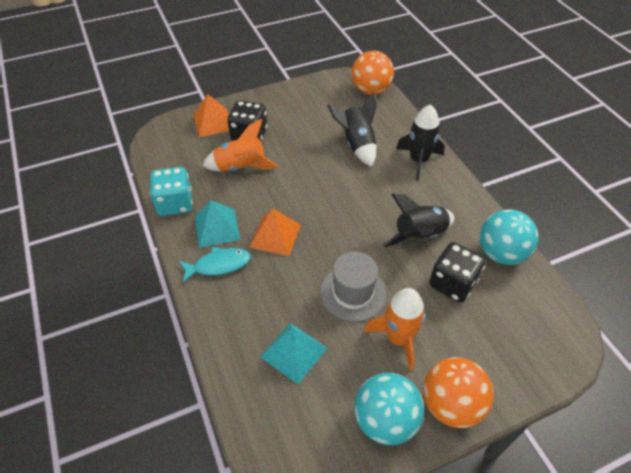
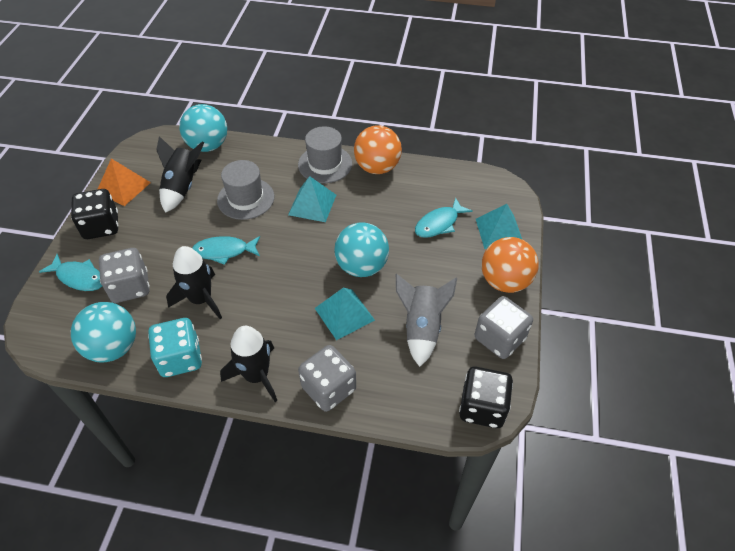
grey dice: none = 0 -> [99,248,150,303] [298,345,356,412] [475,296,533,359] = 3
grey hat: [320,252,386,322] = 1 -> [217,160,274,220] [298,126,352,183] = 2
grey rocket: none = 0 -> [396,274,457,367] = 1
orange pyramid: [193,94,229,137] [249,208,301,256] = 2 -> [97,158,151,206] = 1
orange rocket: [203,119,278,172] [364,288,425,371] = 2 -> none = 0
turquoise ball: [354,373,424,445] [480,209,539,265] = 2 -> [71,302,136,363] [179,104,227,152] [334,222,389,277] = 3
turquoise fish: [179,247,251,283] = 1 -> [39,254,102,291] [192,236,260,265] [415,197,473,238] = 3
turquoise pyramid: [195,200,240,248] [260,323,327,384] = 2 -> [288,176,336,222] [315,288,375,340] [476,204,522,249] = 3

